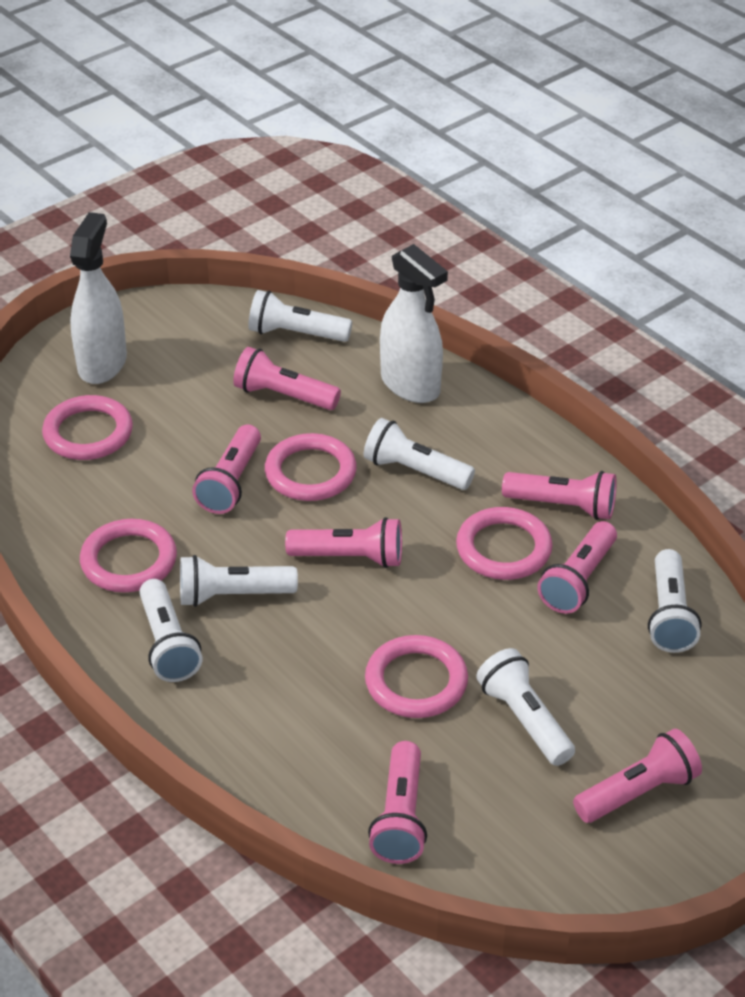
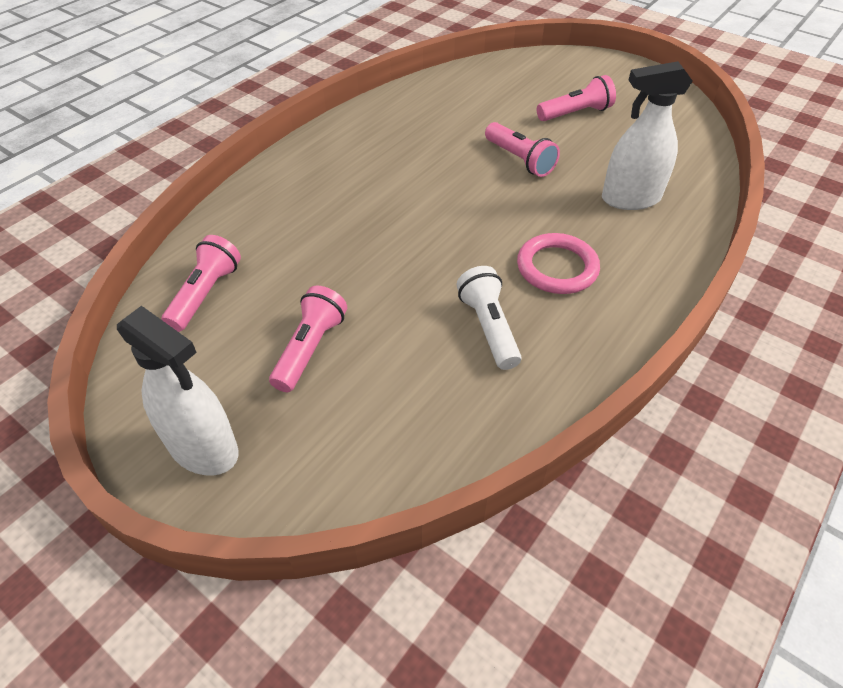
pink flashlight: [192,424,261,514] [233,347,341,410] [285,517,402,568] [368,741,427,864] [502,471,617,520] [537,521,617,614] [573,729,702,823] = 7 -> [161,235,241,332] [269,286,347,392] [485,122,560,177] [537,75,616,121] = 4
pink ring: [42,395,133,460] [80,519,177,592] [265,433,357,501] [365,635,468,718] [456,507,553,580] = 5 -> [517,233,600,294] = 1
white flashlight: [139,579,202,682] [180,555,298,607] [248,290,352,342] [364,418,475,490] [476,648,575,766] [648,549,701,653] = 6 -> [457,266,522,370] = 1

